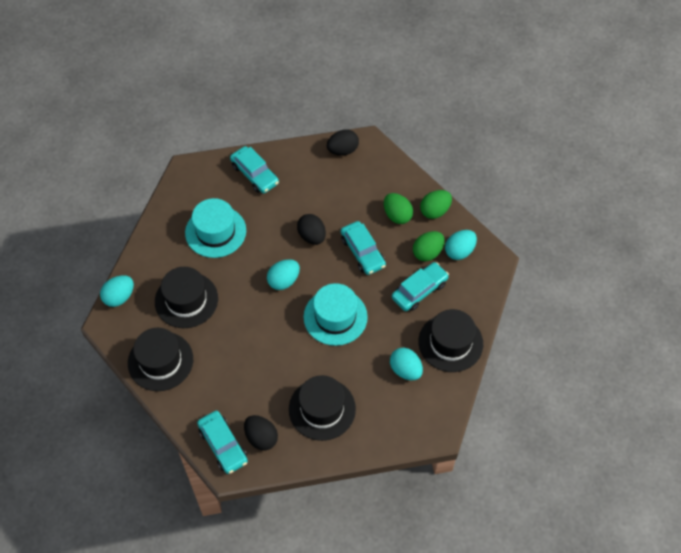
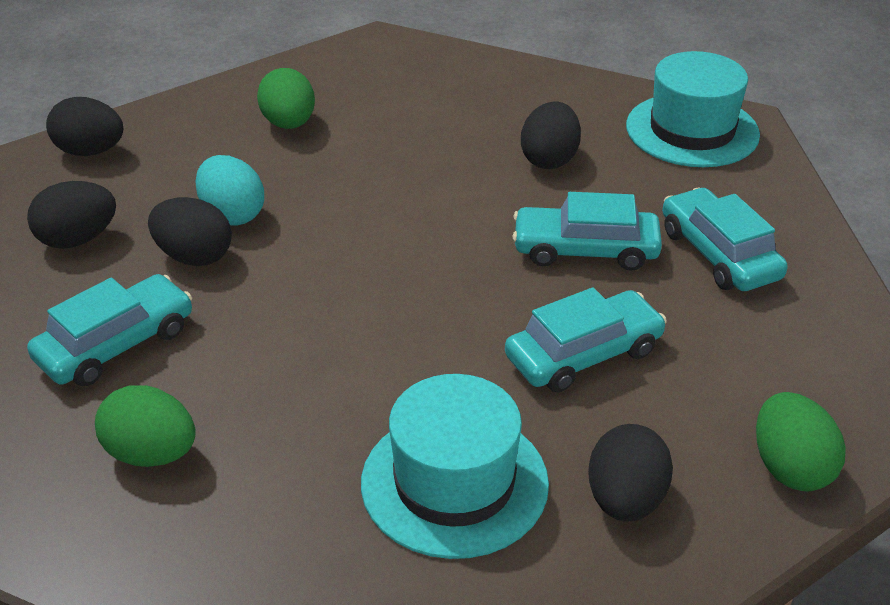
black egg: [244,415,278,450] [297,214,326,245] [327,129,359,156] = 3 -> [27,181,116,249] [46,97,123,156] [148,197,232,266] [521,101,581,169] [588,424,673,522] = 5
black hat: [128,328,193,391] [155,267,218,328] [289,375,356,441] [418,309,483,372] = 4 -> none = 0
turquoise egg: [100,275,134,307] [267,259,300,290] [390,348,423,380] [445,230,477,260] = 4 -> [195,155,264,226] = 1

